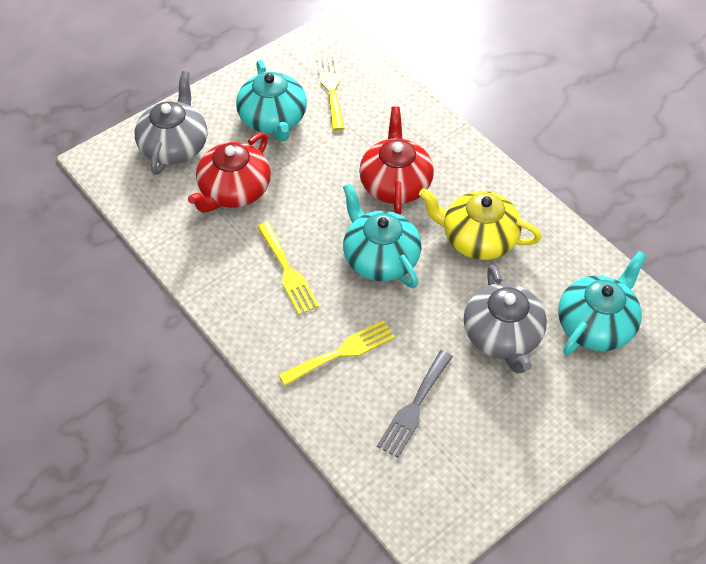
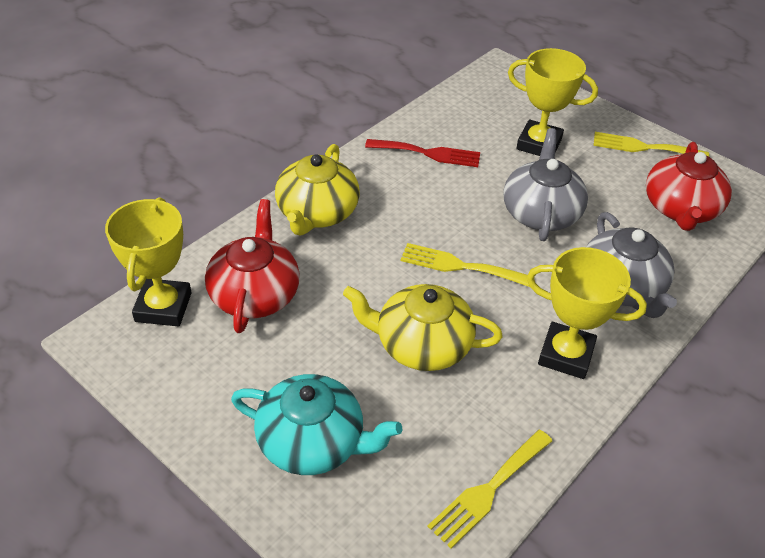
grey fork: [377,350,453,458] = 1 -> none = 0
red fork: none = 0 -> [365,139,480,167] = 1
turquoise teapot: [236,60,307,141] [343,184,421,288] [558,251,646,355] = 3 -> [231,374,402,475] = 1
yellow teapot: [419,188,542,260] = 1 -> [275,144,360,235] [343,284,503,371] = 2
yellow trophy: none = 0 -> [105,197,192,327] [508,48,598,156] [527,247,647,379] = 3

